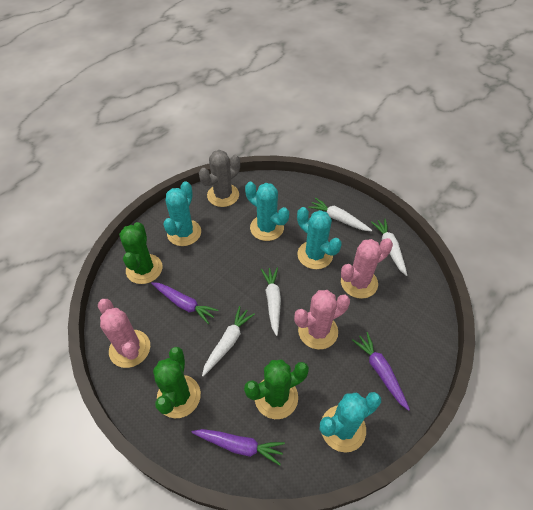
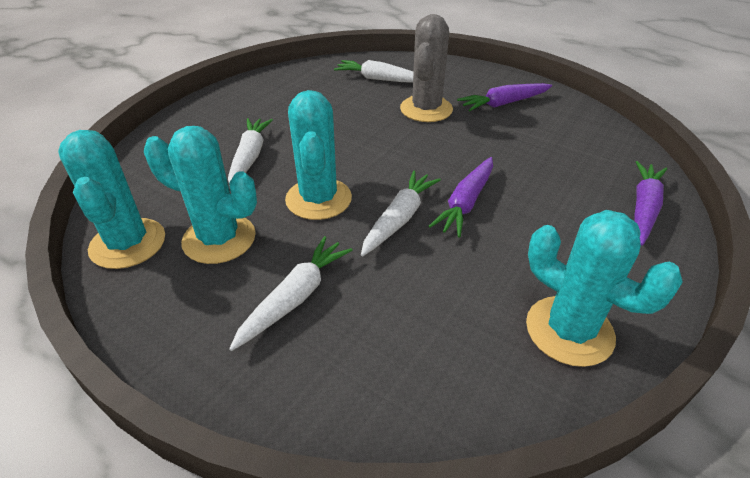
green cactus: [119,222,162,284] [153,347,201,418] [244,359,309,419] = 3 -> none = 0
pink cactus: [98,299,150,368] [294,290,350,349] [341,238,393,299] = 3 -> none = 0

